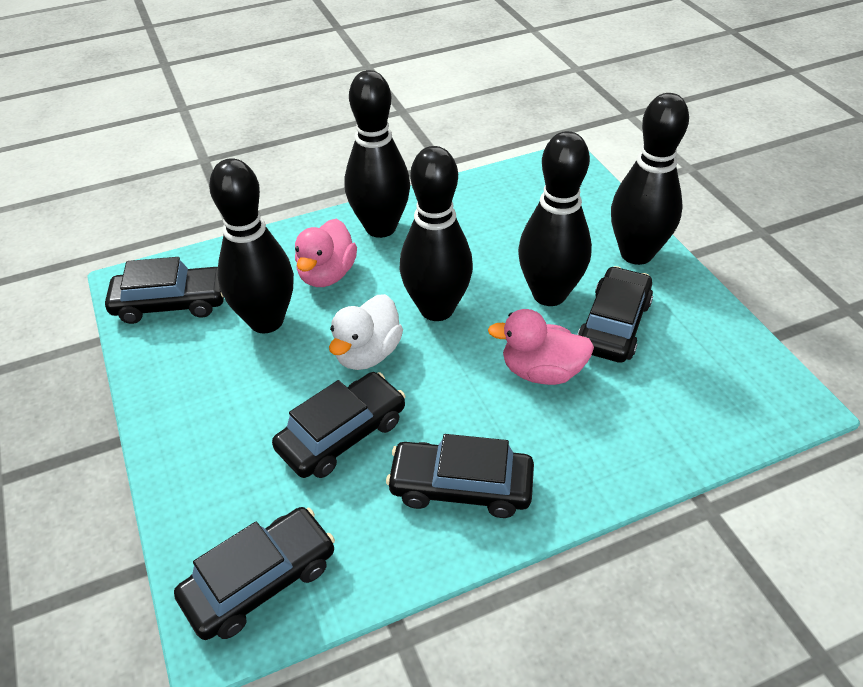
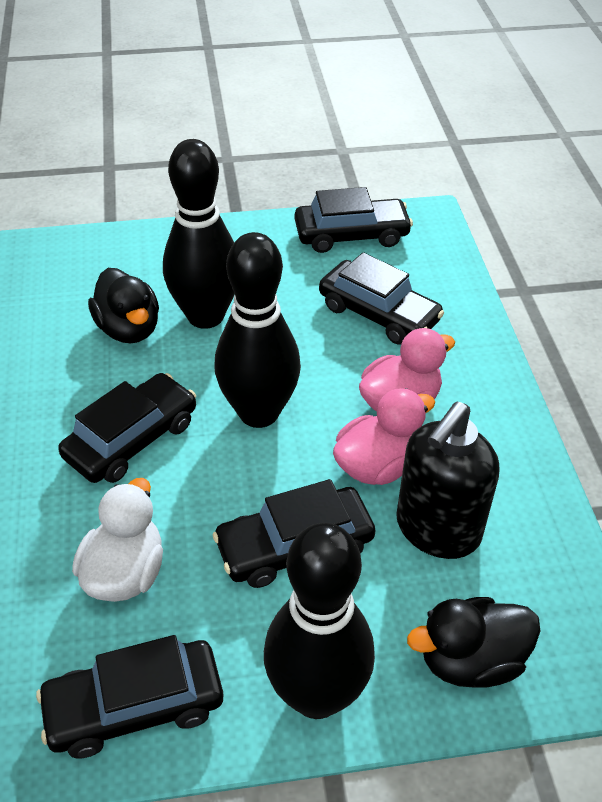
black bowling pin: [209,158,294,333] [344,70,410,238] [399,146,473,321] [518,131,592,306] [611,93,689,265] = 5 -> [163,139,235,329] [214,232,301,428] [264,523,375,719] = 3
black duck: none = 0 -> [88,268,159,343] [407,597,540,688] = 2
black soap dispenser: none = 0 -> [396,402,499,559] = 1

